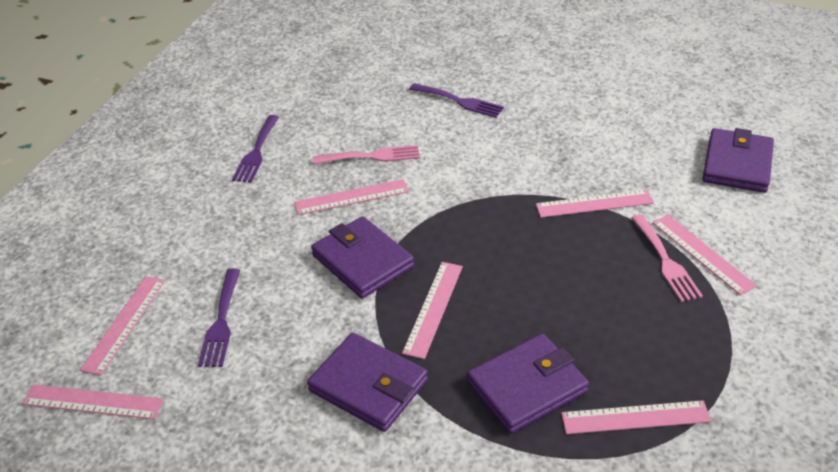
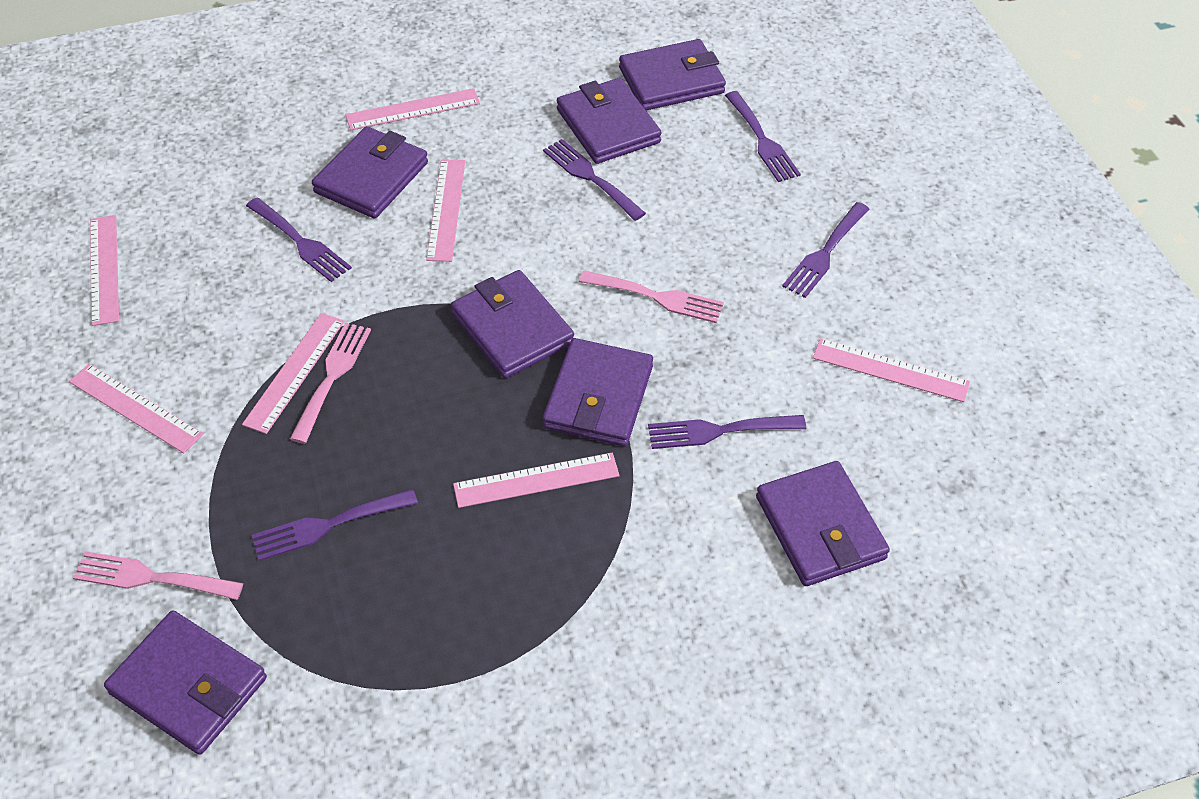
pink fork: [313,145,420,164] [631,215,703,302] = 2 -> [73,551,243,600] [290,323,371,444] [579,270,724,323] = 3
purple fork: [198,268,240,367] [232,115,279,183] [409,83,504,118] = 3 -> [246,198,352,282] [252,489,418,561] [543,139,646,221] [648,415,806,449] [725,91,801,182] [782,202,869,298] = 6
purple wallet: [307,333,428,432] [311,216,414,299] [467,333,589,434] [702,128,774,193] = 4 -> [104,610,267,755] [312,126,428,219] [451,270,574,378] [543,338,653,446] [557,78,662,164] [619,39,726,110] [756,461,890,586] = 7

